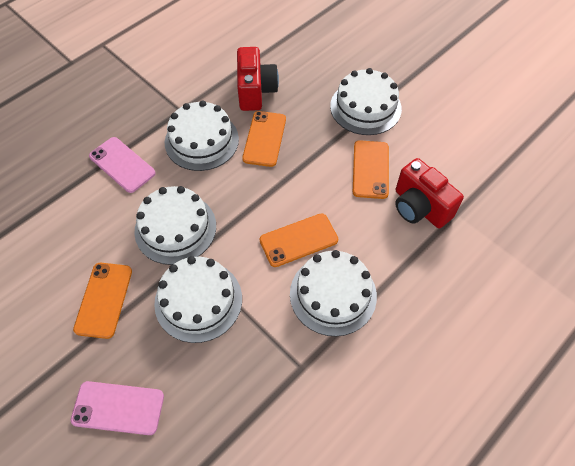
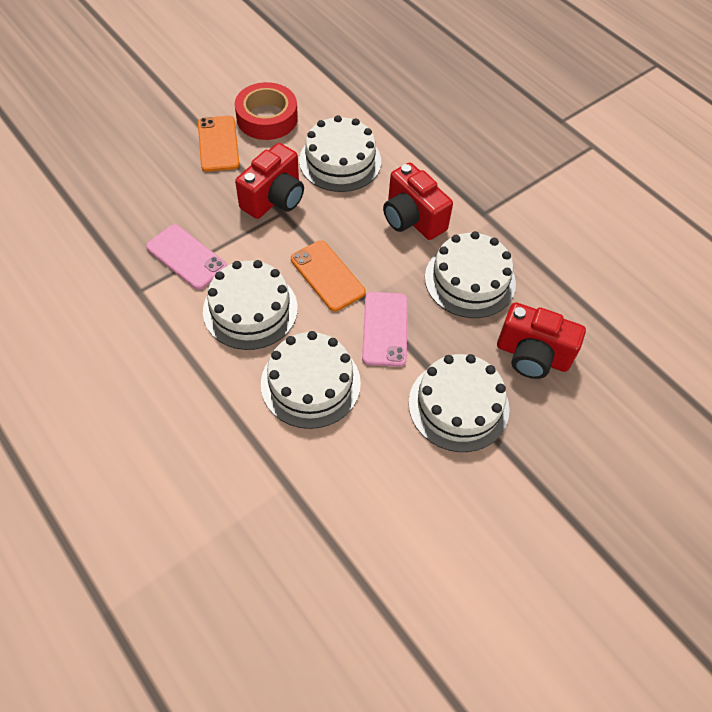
orange phone: [73,263,132,339] [242,111,286,167] [260,213,338,267] [353,140,389,199] = 4 -> [198,116,240,172] [291,240,366,311] = 2
red camera: [237,47,279,111] [395,158,464,228] = 2 -> [235,143,304,219] [383,163,453,240] [497,302,586,379] = 3
red tape: none = 0 -> [235,82,298,140] = 1

